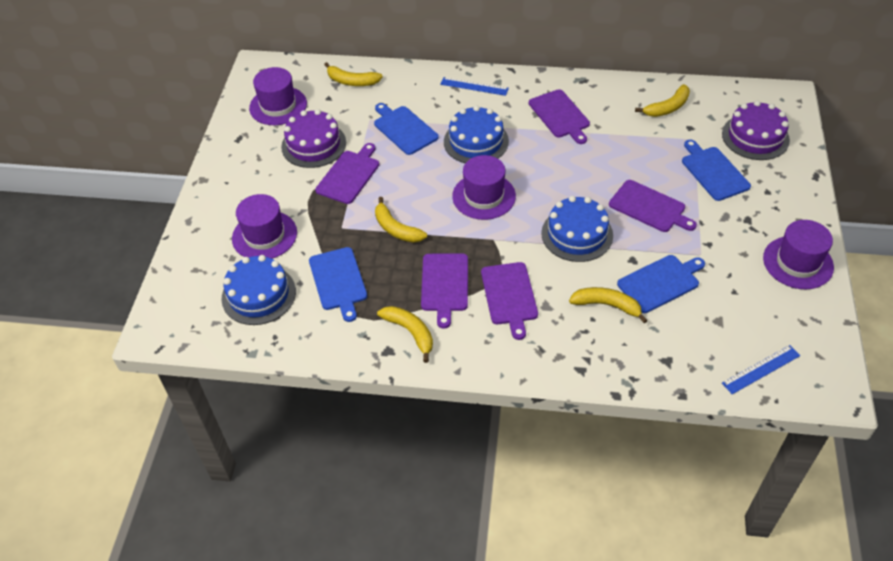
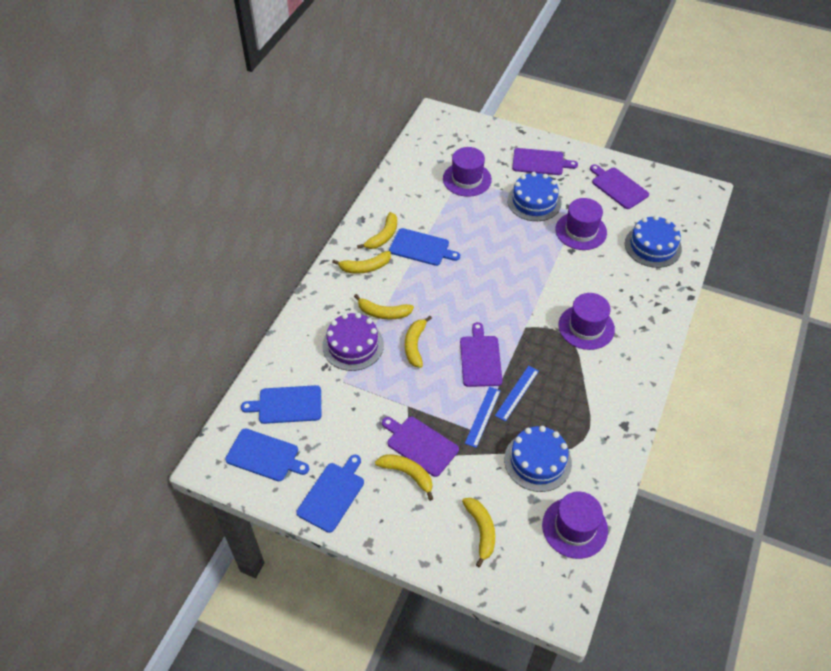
purple cake: [281,109,346,168] [722,101,790,160] = 2 -> [322,313,384,371] = 1
purple cutting board: [315,143,379,204] [421,253,468,328] [481,262,538,340] [529,89,590,144] [609,180,697,232] = 5 -> [382,417,459,477] [460,322,503,387] [512,148,578,175] [590,164,649,209] = 4
yellow banana: [324,62,383,86] [375,197,427,243] [377,306,433,363] [569,287,648,323] [635,84,690,117] = 5 -> [332,251,391,274] [354,294,414,319] [357,212,397,249] [375,454,433,501] [405,316,432,368] [462,498,495,567] = 6

